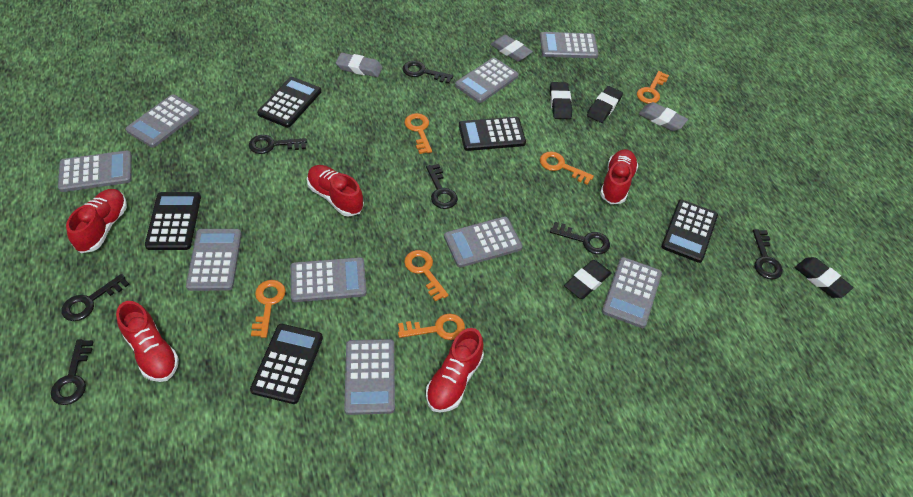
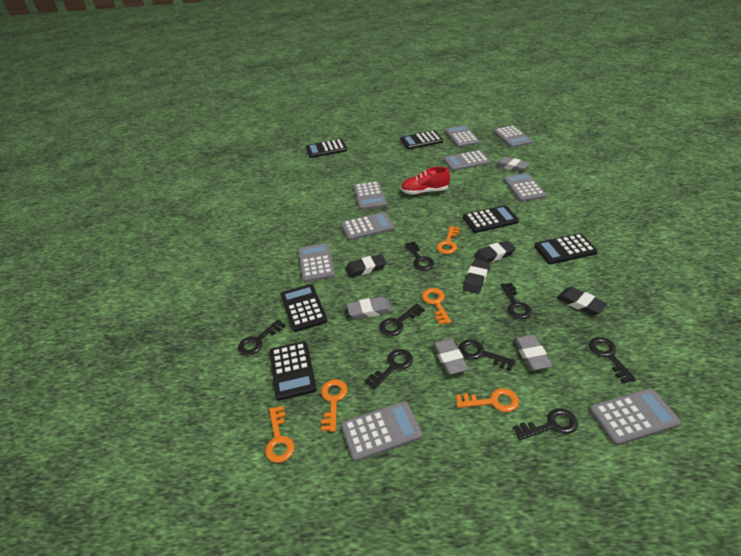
black calculator: [145,192,201,250] [250,324,323,404] [257,77,321,128] [459,117,526,151] [661,199,718,263] = 5 -> [270,341,317,401] [280,284,327,332] [306,139,347,158] [400,131,443,149] [463,205,519,233] [534,233,598,264] = 6
black key: [51,339,94,405] [61,274,130,321] [249,135,307,154] [403,61,453,84] [426,164,458,209] [550,222,610,254] [753,229,783,279] = 7 -> [238,319,286,356] [365,349,413,390] [379,304,425,336] [405,242,434,270] [458,340,516,371] [500,282,532,319] [513,408,578,440] [589,337,636,383] = 8
grey eraser: [336,53,383,77] [490,35,533,62] [639,102,688,131] = 3 -> [347,297,393,319] [433,339,468,375] [495,157,530,172] [514,335,552,370] = 4
orange key: [251,280,286,338] [398,313,465,340] [404,250,448,302] [405,113,432,154] [540,151,594,185] [637,71,669,104] = 6 -> [265,406,295,463] [321,379,348,432] [422,288,451,325] [437,226,460,254] [456,388,519,412] = 5
red shoe: [66,189,127,253] [116,301,179,382] [307,165,364,216] [426,328,484,412] [600,149,638,204] = 5 -> [401,167,450,195] = 1

